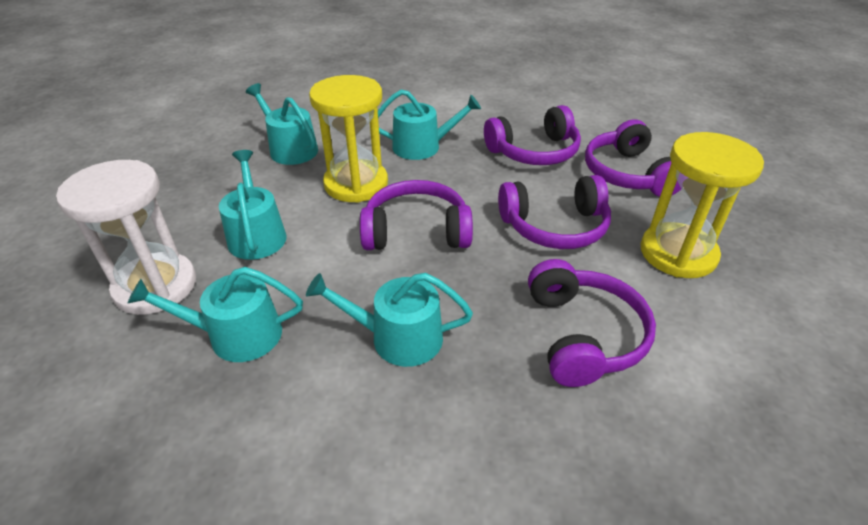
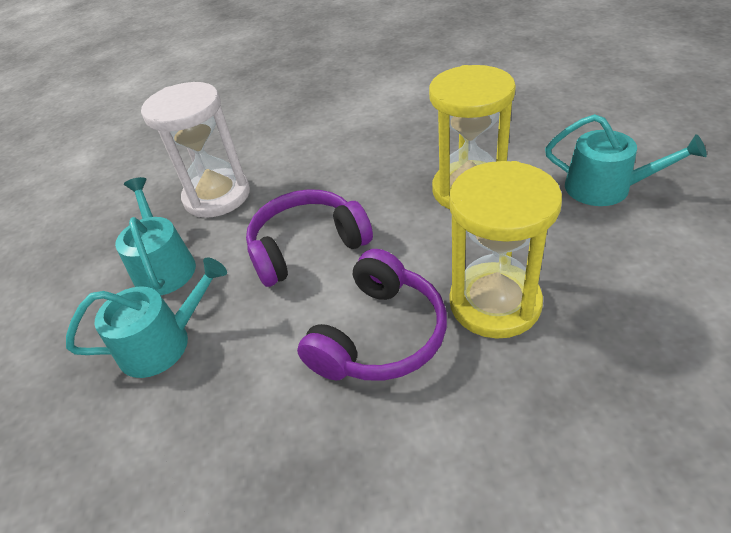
purple headphones: [360,180,473,250] [484,105,581,165] [498,175,611,249] [528,259,656,387] [585,119,681,197] = 5 -> [246,189,373,287] [297,249,447,381] = 2
turquoise watering can: [127,267,303,362] [219,150,287,260] [246,83,318,165] [306,273,473,367] [378,90,481,160] = 5 -> [66,257,227,378] [115,177,196,296] [545,114,707,206] = 3

